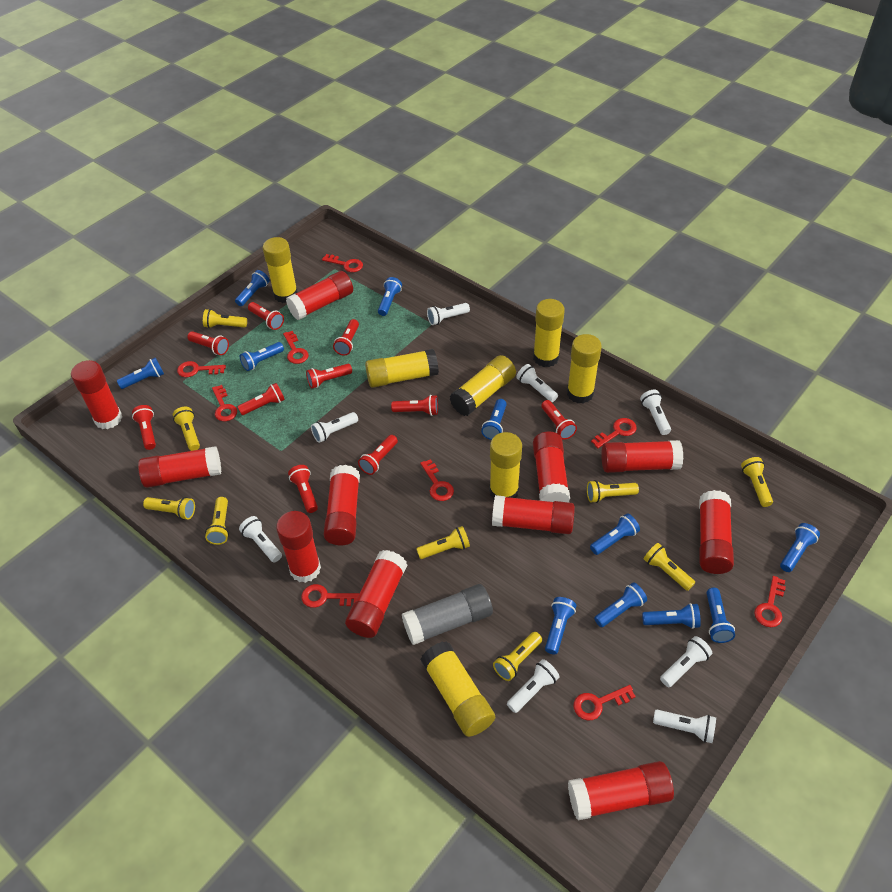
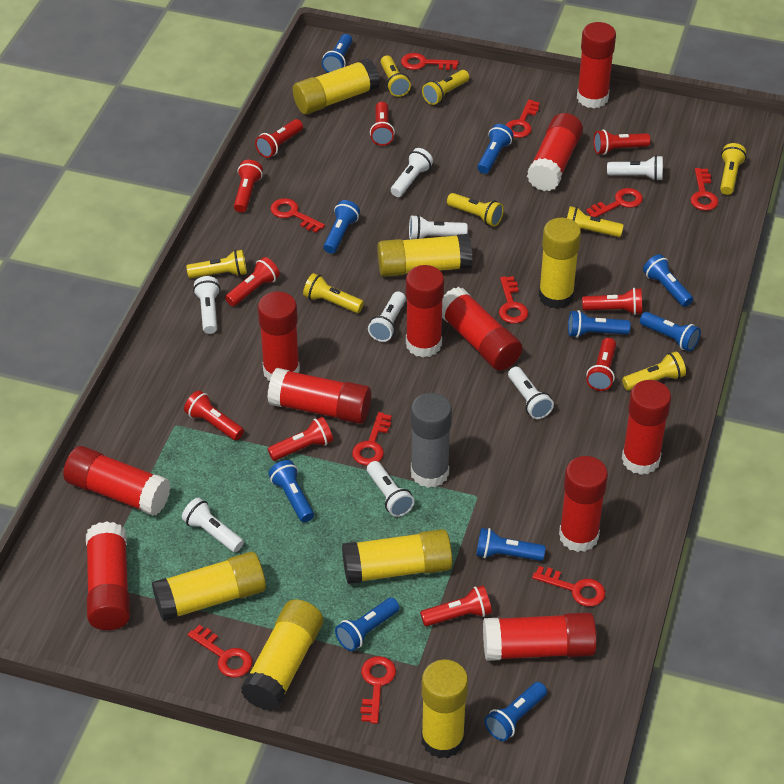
blue flashlight: [117,358,164,389] [235,270,270,306] [240,342,284,371] [378,277,402,316] [481,399,507,440] [545,597,577,655] [590,513,640,555] [594,582,647,627] [642,603,701,629] [706,588,735,643] [780,523,820,572] = 11 -> [268,460,314,522] [322,34,352,73] [323,200,360,254] [335,598,400,651] [476,528,545,561] [477,124,513,174] [484,682,547,741] [568,310,631,338] [640,312,701,352] [643,254,693,307] = 10
red key: [177,361,226,377] [212,385,237,421] [283,331,308,364] [301,584,360,608] [322,254,363,272] [420,459,454,501] [574,685,636,721] [591,418,637,448] [754,576,786,627] = 9 -> [188,625,253,678] [270,198,325,233] [352,412,392,465] [360,656,396,724] [401,53,459,70] [499,276,528,324] [506,99,540,138] [532,566,605,607] [586,188,643,217] [690,168,718,211] = 10
yellow flashlight: [143,497,195,520] [173,407,200,451] [203,309,247,328] [205,497,229,545] [416,526,470,559] [493,632,542,681] [587,480,639,503] [644,543,695,591] [741,457,773,507] = 9 -> [186,250,247,278] [303,273,364,313] [381,56,411,97] [422,70,469,105] [447,193,504,227] [567,206,624,237] [622,351,686,391] [720,143,746,195] = 8

